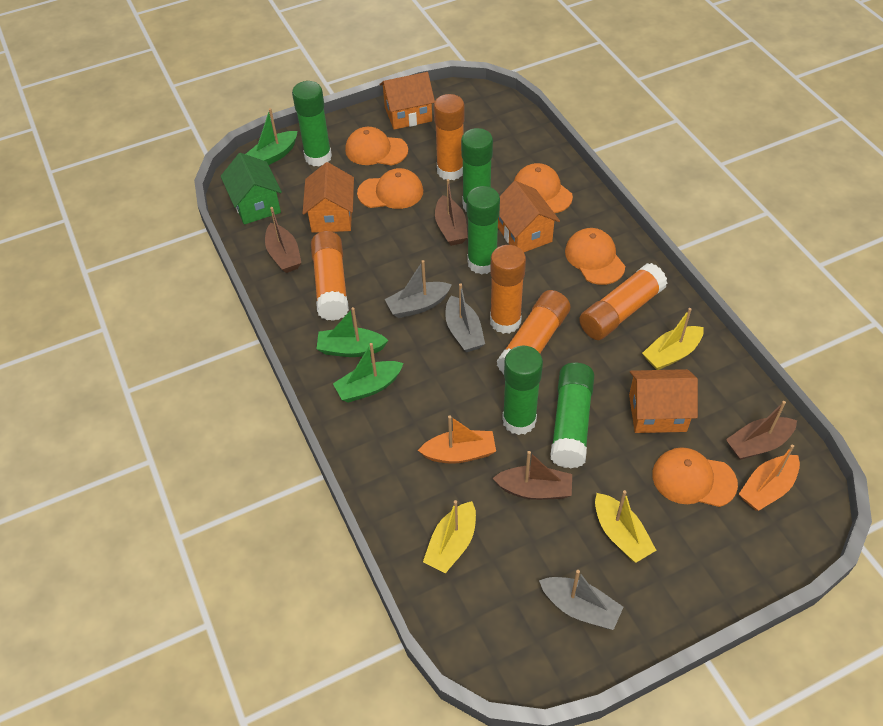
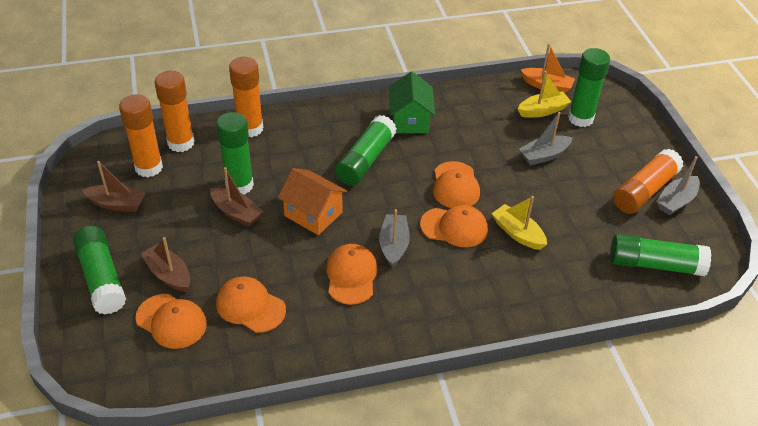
brown boat: [265,207,301,273] [435,179,468,246] [493,451,572,500] [726,401,797,460] = 4 -> [82,161,146,212] [141,237,190,292] [210,167,263,227] = 3
green boat: [246,108,297,165] [317,307,388,357] [333,343,404,403] = 3 -> none = 0
orange boat: [418,415,496,464] [739,444,800,511] = 2 -> [521,43,575,93] = 1
orange glue stick: [311,231,349,321] [434,94,465,180] [490,245,526,334] [497,290,570,374] [579,263,667,340] = 5 -> [119,94,163,177] [154,71,194,152] [229,57,263,137] [613,148,683,214] = 4
orange house: [302,162,354,233] [379,72,435,130] [498,181,560,252] [629,369,698,433] = 4 -> [278,168,347,235] = 1
yellow boat: [423,500,476,573] [595,490,657,563] [642,308,704,370] = 3 -> [492,196,547,250] [518,71,571,118] = 2

